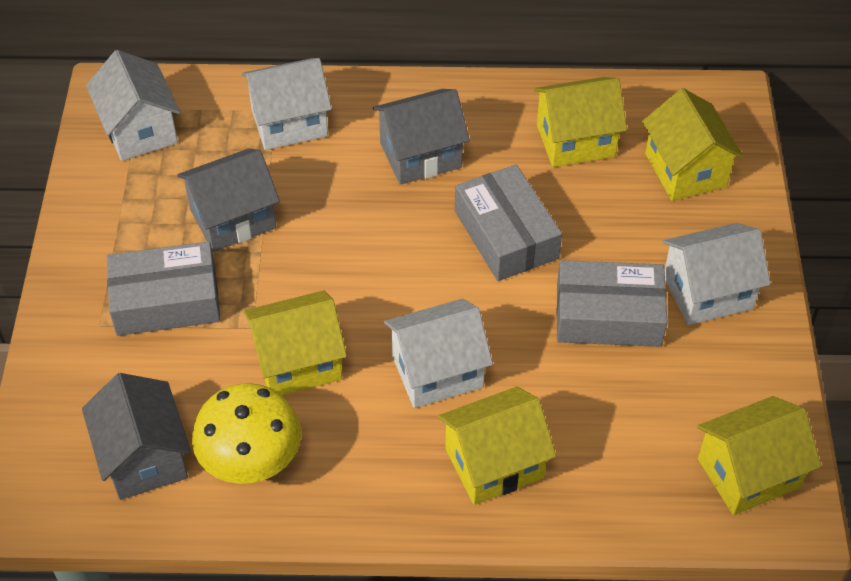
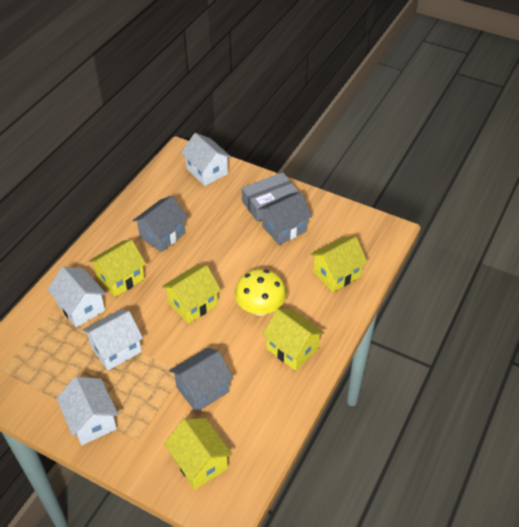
grey box: [107,241,221,336] [455,164,562,281] [557,260,667,347] = 3 -> [242,172,299,222] = 1

